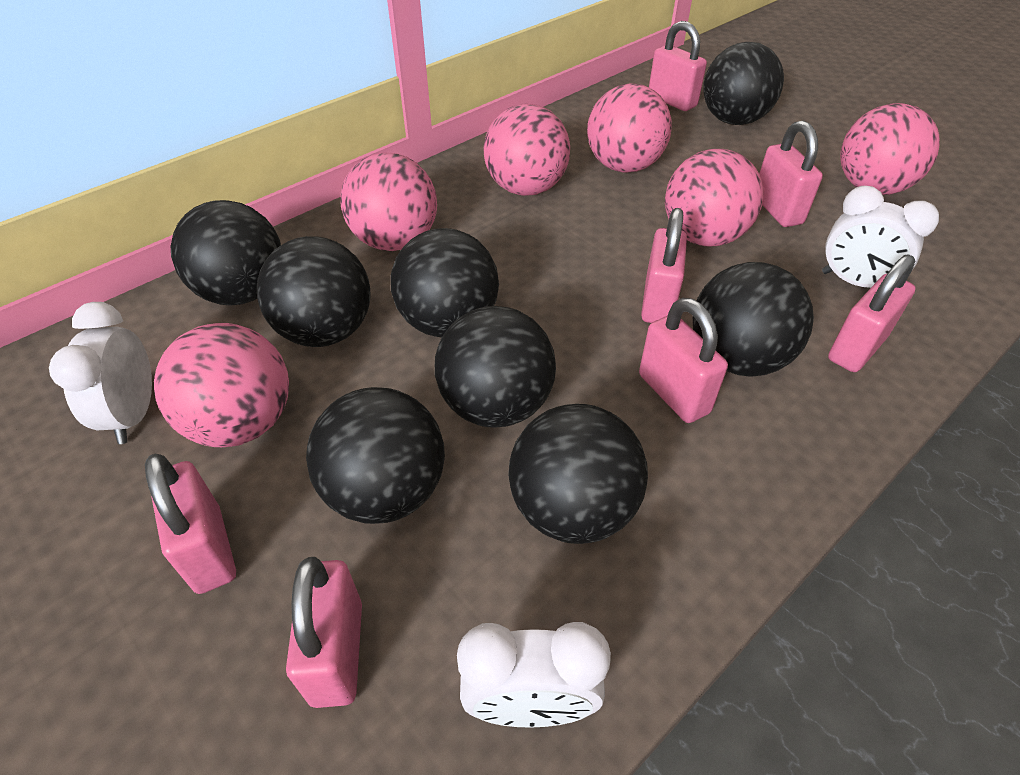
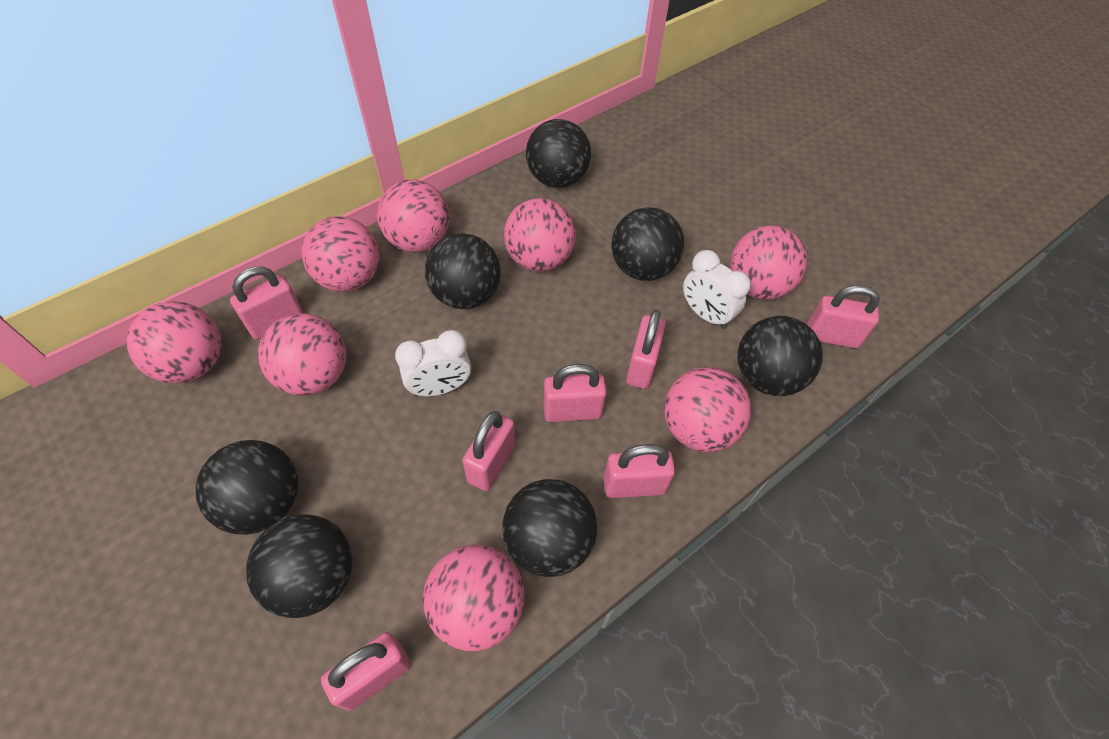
black ball: [171,200,281,306] [257,236,371,347] [306,387,445,524] [391,228,499,337] [435,306,556,428] [508,404,648,544] [693,262,814,377] [703,42,784,125] = 8 -> [195,440,298,535] [246,514,353,618] [425,233,501,309] [502,479,597,577] [526,119,591,188] [611,207,684,281] [737,316,823,396] = 7
pink ball: [154,323,289,447] [340,152,437,251] [483,104,570,196] [587,83,672,173] [665,149,763,247] [840,103,940,195] = 6 -> [127,301,222,383] [258,313,346,396] [302,216,380,292] [377,179,450,252] [423,545,525,651] [504,198,576,272] [664,367,751,452] [730,226,807,300] = 8
white clock: [49,302,152,444] [457,622,611,728] [822,186,939,288] = 3 -> [395,330,471,396] [683,250,751,329] = 2

